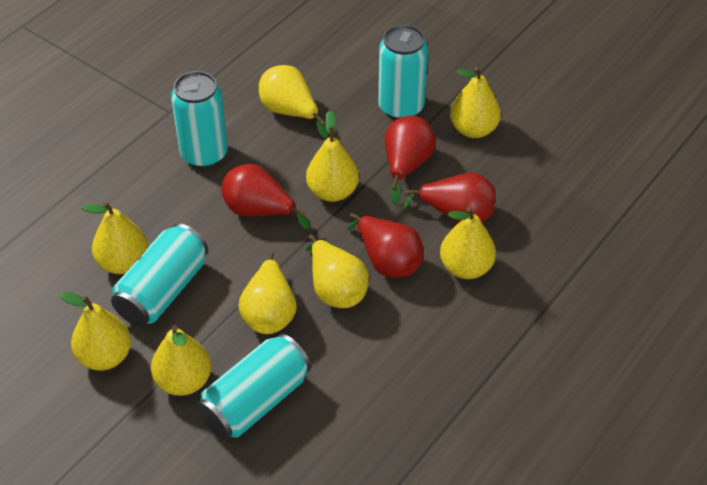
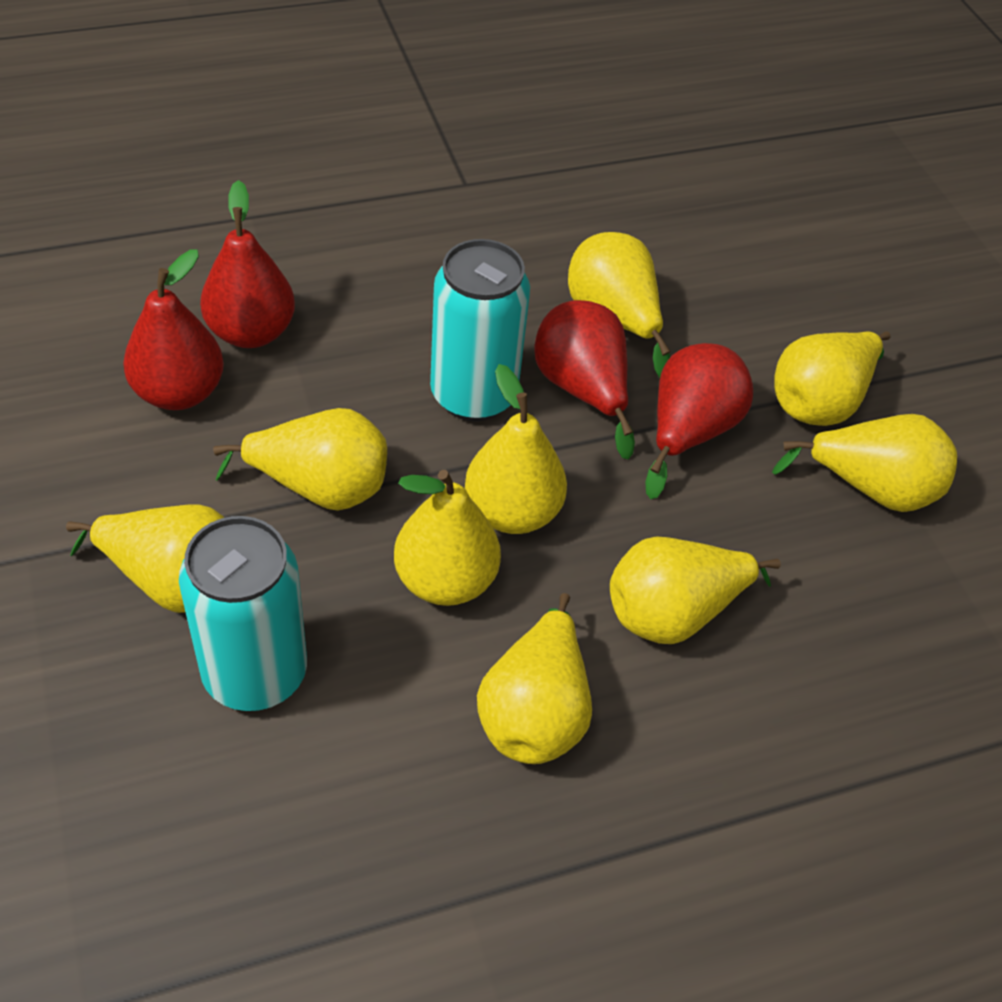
turquoise can: [111,223,208,326] [171,71,228,168] [197,334,311,439] [378,25,428,120] = 4 -> [179,516,307,711] [430,239,530,421] = 2

